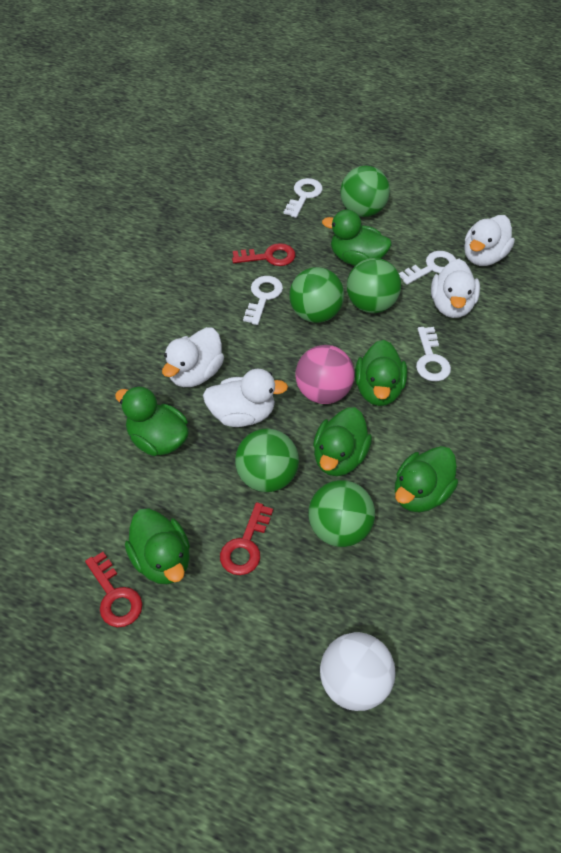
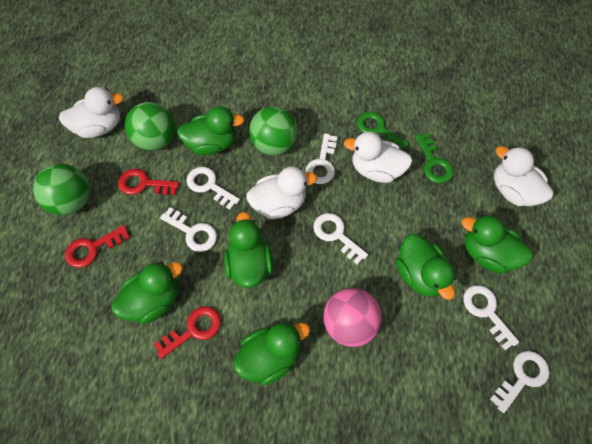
green ball: [235,428,299,492] [289,267,344,323] [308,480,375,547] [340,166,390,217] [347,258,401,313] = 5 -> [33,164,90,215] [125,102,175,151] [249,106,298,156] = 3
green key: none = 0 -> [357,112,409,150] [415,133,454,183] = 2
white ball: [320,632,395,711] = 1 -> none = 0
white key: [243,276,283,325] [284,178,323,218] [399,251,456,285] [416,327,451,381] = 4 -> [160,207,217,252] [186,167,240,210] [305,134,338,184] [313,213,368,265] [463,285,519,350] [490,351,550,413] = 6

